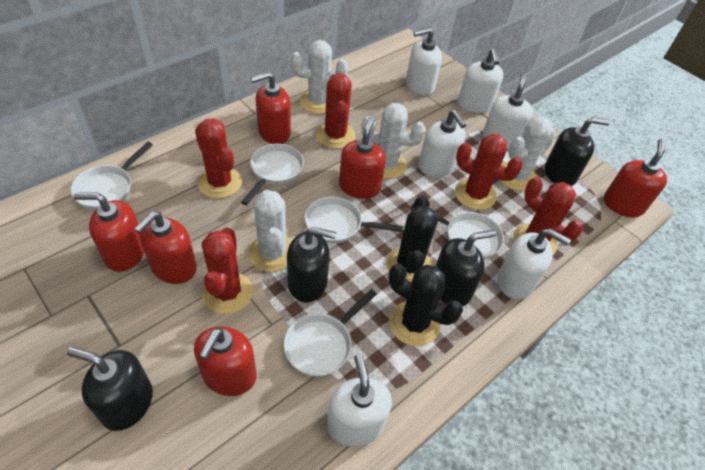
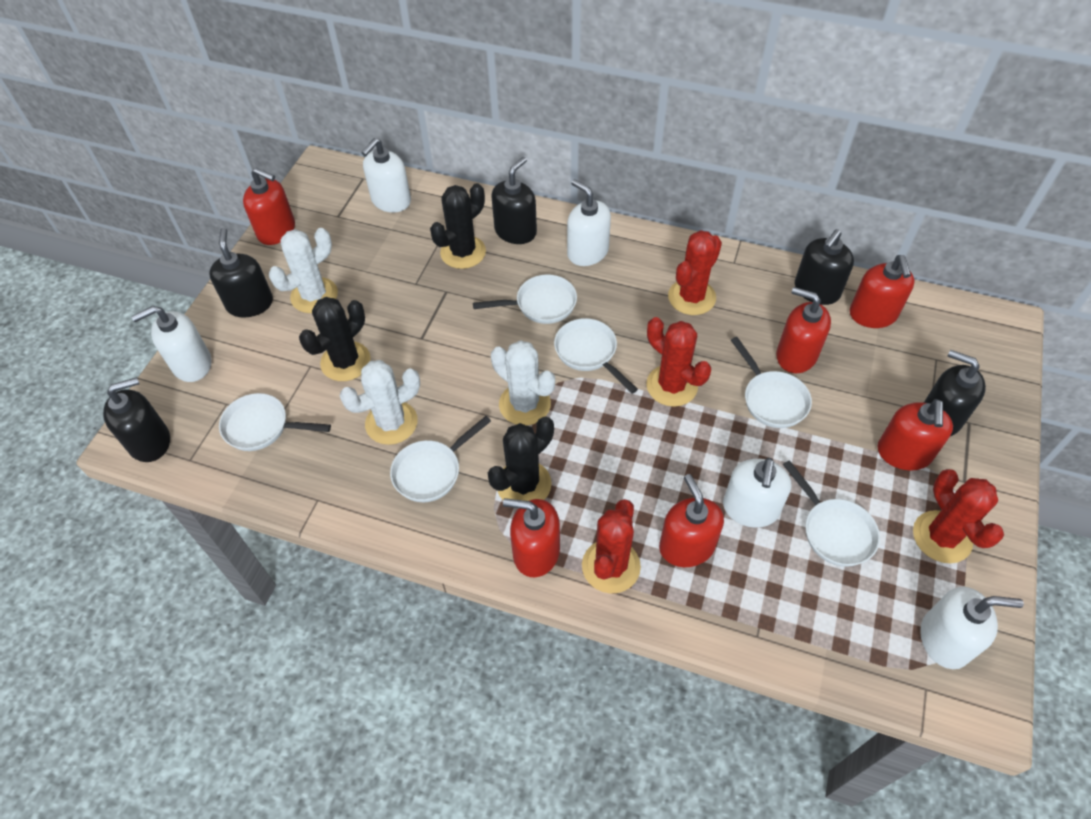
black cactus: [386,196,438,282] [389,264,463,346] = 2 -> [299,297,371,381] [430,183,486,269] [488,417,554,501] = 3
black soap dispenser: [67,347,153,431] [287,227,336,302] [436,230,496,307] [545,117,610,186] = 4 -> [103,377,170,462] [209,228,273,318] [491,157,537,244] [795,229,854,305] [924,350,986,436] = 5
red cactus: [195,118,242,198] [201,227,253,314] [316,73,355,149] [455,134,523,210] [513,177,583,255] = 5 -> [582,499,641,593] [646,317,711,407] [668,230,722,315] [913,469,1004,563] = 4
white cactus: [249,190,292,272] [291,40,348,114] [362,103,426,179] [500,116,556,191] = 4 -> [269,228,338,313] [340,360,420,445] [491,340,555,426] = 3
white pan: [71,142,153,210] [241,143,304,205] [284,289,377,377] [305,197,403,244] [410,204,504,259] = 5 -> [219,393,331,451] [390,416,491,502] [473,274,577,324] [554,318,638,394] [731,337,812,428] [783,460,880,567] = 6
white soap dispenser: [327,354,392,447] [406,27,442,96] [418,110,466,177] [458,49,504,113] [483,73,533,150] [498,228,571,299] = 6 -> [131,306,211,382] [361,138,411,213] [567,179,611,266] [723,458,791,528] [920,587,1024,669] = 5

